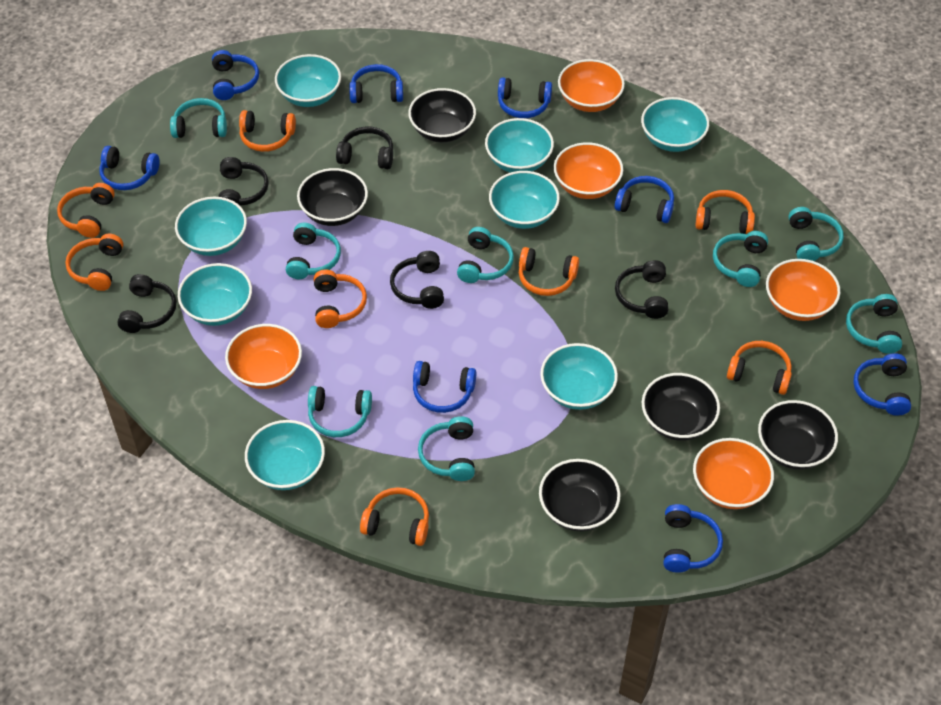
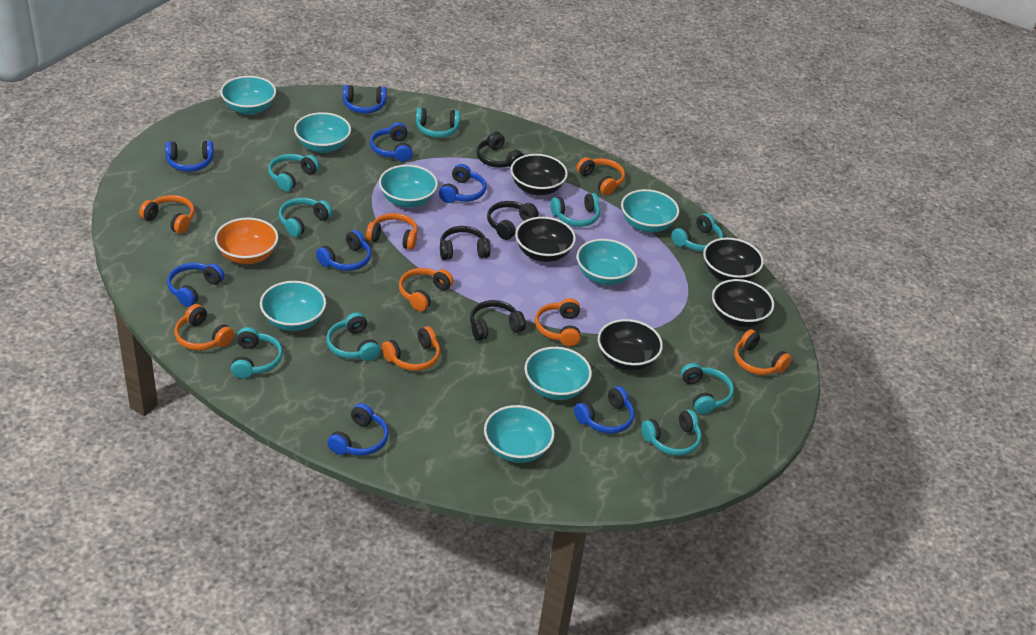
black headphones: [117,274,176,333] [218,157,269,206] [336,127,393,169] [390,251,444,309] [615,260,668,319] = 5 -> [440,226,490,260] [470,300,526,341] [476,132,524,168] [487,201,538,240] = 4
orange bowl: [225,324,302,389] [554,142,623,199] [558,59,625,112] [693,438,774,509] [766,259,840,321] = 5 -> [215,218,278,264] = 1
turquoise headphones: [170,98,227,138] [286,223,341,279] [308,386,372,437] [418,416,475,481] [457,227,514,283] [713,231,768,287] [788,207,844,261] [846,294,902,354] = 8 -> [231,327,283,379] [268,154,320,191] [279,198,332,237] [326,312,380,361] [416,108,460,138] [550,193,600,227] [641,409,702,456] [671,213,723,251] [681,363,734,414] = 9

